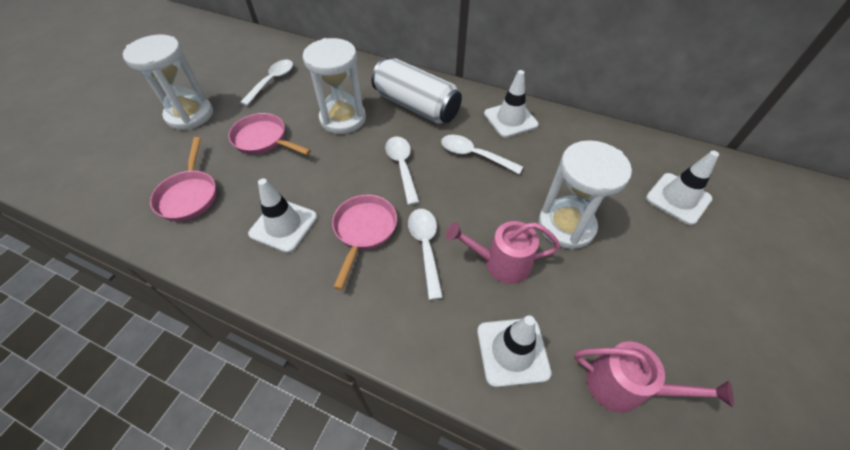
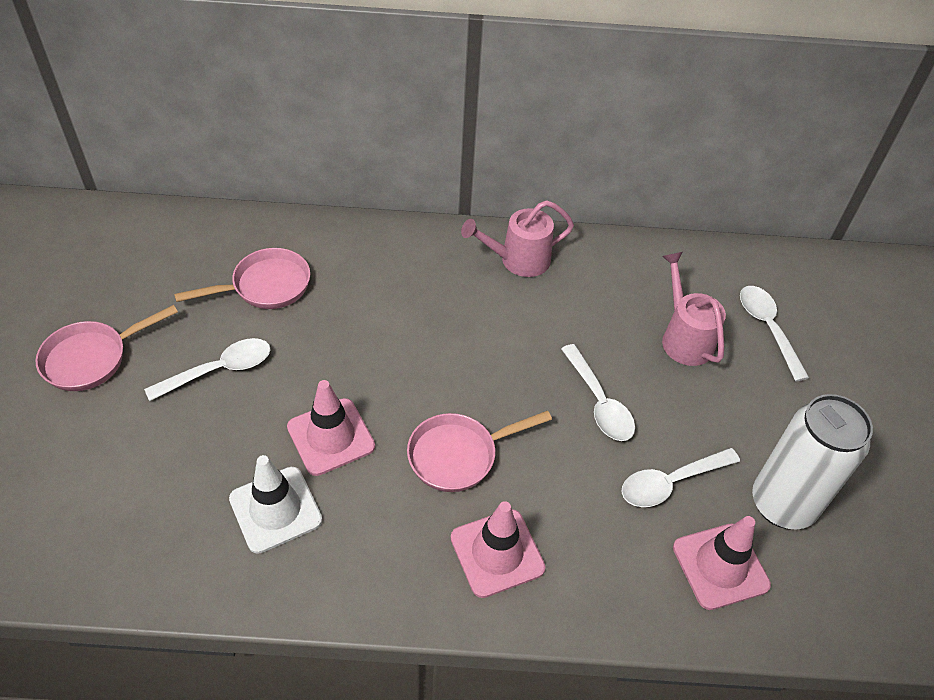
pink traffic cone: none = 0 -> [287,380,375,476] [451,501,546,598] [673,516,771,610] = 3
white hourglass: [123,35,213,130] [303,38,366,134] [538,140,632,250] = 3 -> none = 0
white traffic cone: [248,178,317,253] [477,315,552,387] [484,70,539,138] [646,151,719,225] = 4 -> [229,455,322,554] = 1

